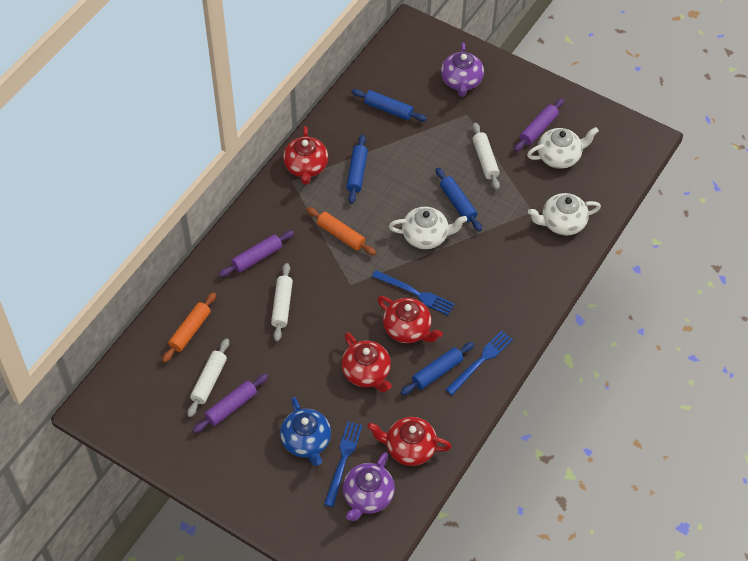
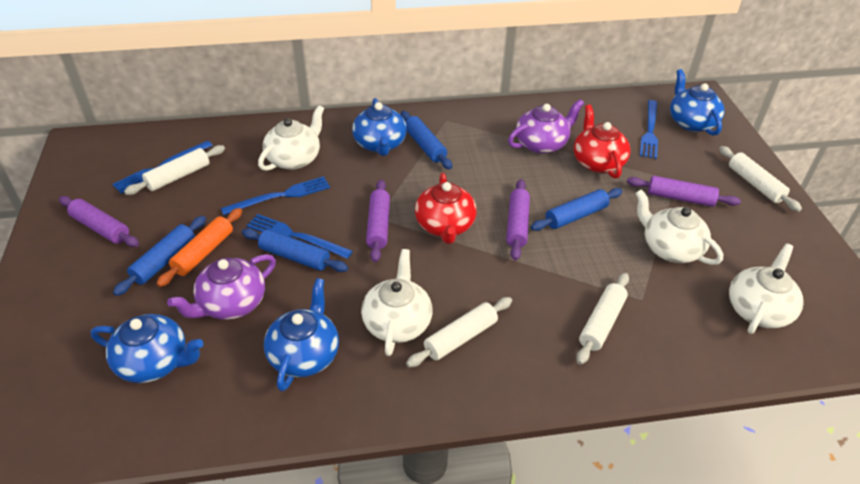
blue fork: [324,421,363,507] [372,270,455,315] [445,330,513,395] = 3 -> [112,140,213,194] [221,176,330,215] [246,214,353,259] [640,100,658,159] = 4
blue teapot: [280,397,331,466] = 1 -> [91,314,204,383] [264,278,339,392] [352,98,407,156] [670,69,724,136] = 4
orange rolling pin: [162,292,216,363] [306,207,376,255] = 2 -> [156,208,242,287] = 1
purple rolling pin: [193,374,268,433] [219,230,294,277] [514,98,564,152] = 3 -> [59,196,139,247] [366,179,390,262] [506,179,530,260] [627,176,741,207] = 4
red teapot: [283,126,328,185] [341,332,392,392] [367,417,452,466] [377,296,443,343] = 4 -> [415,173,476,244] [574,105,631,179] = 2
white rolling pin: [187,338,229,417] [271,263,293,341] [472,123,500,190] = 3 -> [124,145,225,195] [406,297,512,367] [576,273,629,365] [719,146,802,212] = 4
white teapot: [389,207,467,249] [527,127,599,169] [528,193,601,236] = 3 -> [258,105,324,171] [361,249,432,356] [635,189,723,265] [729,243,804,334] = 4

